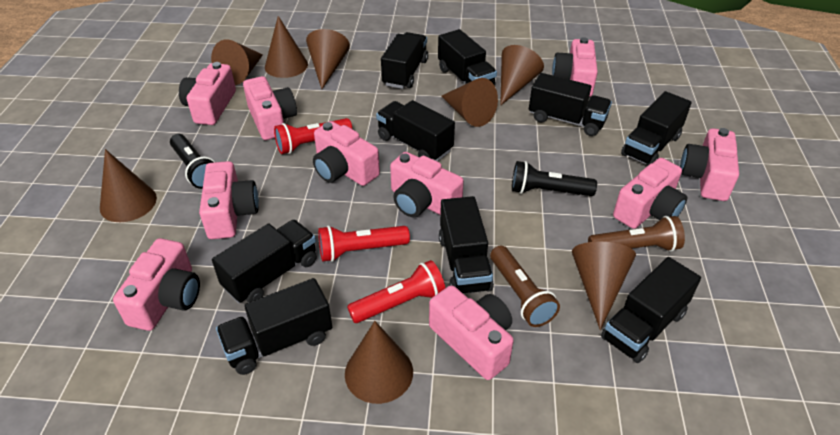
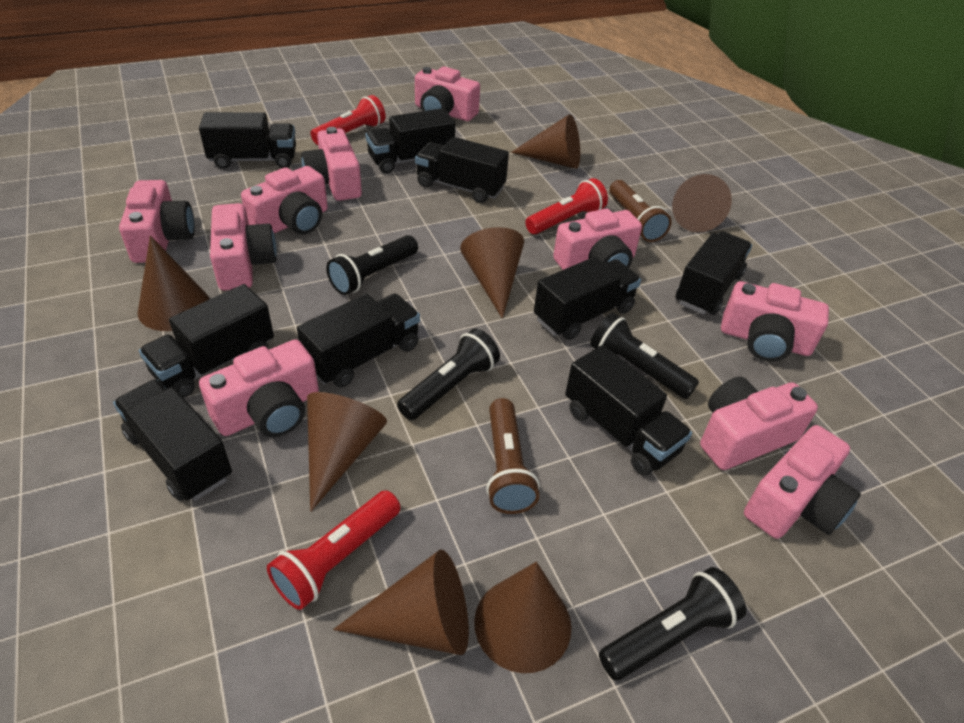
black flashlight: [170,134,215,189] [512,161,597,196] = 2 -> [326,235,418,295] [397,328,500,420] [590,313,699,399] [599,567,746,680] = 4
brown cone: [100,149,157,222] [211,40,263,85] [265,16,308,78] [306,29,350,89] [345,321,413,404] [441,78,498,127] [500,45,544,106] [572,242,636,330] = 8 -> [138,235,209,331] [307,392,387,512] [333,550,469,655] [460,227,524,319] [474,562,571,673] [511,114,580,169] [672,174,732,233] = 7

